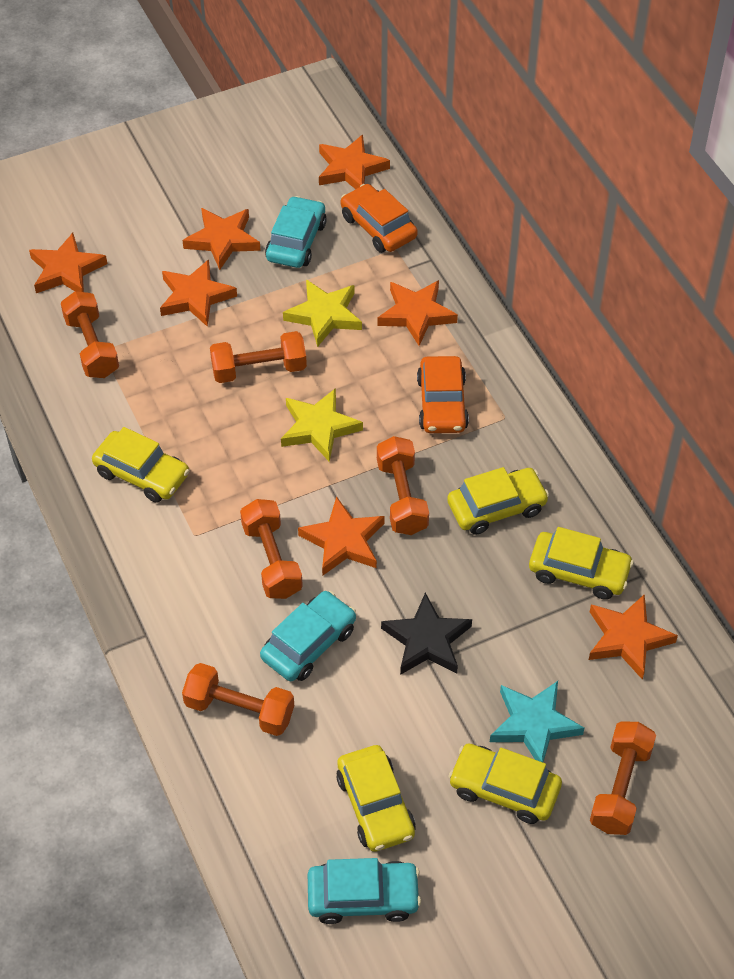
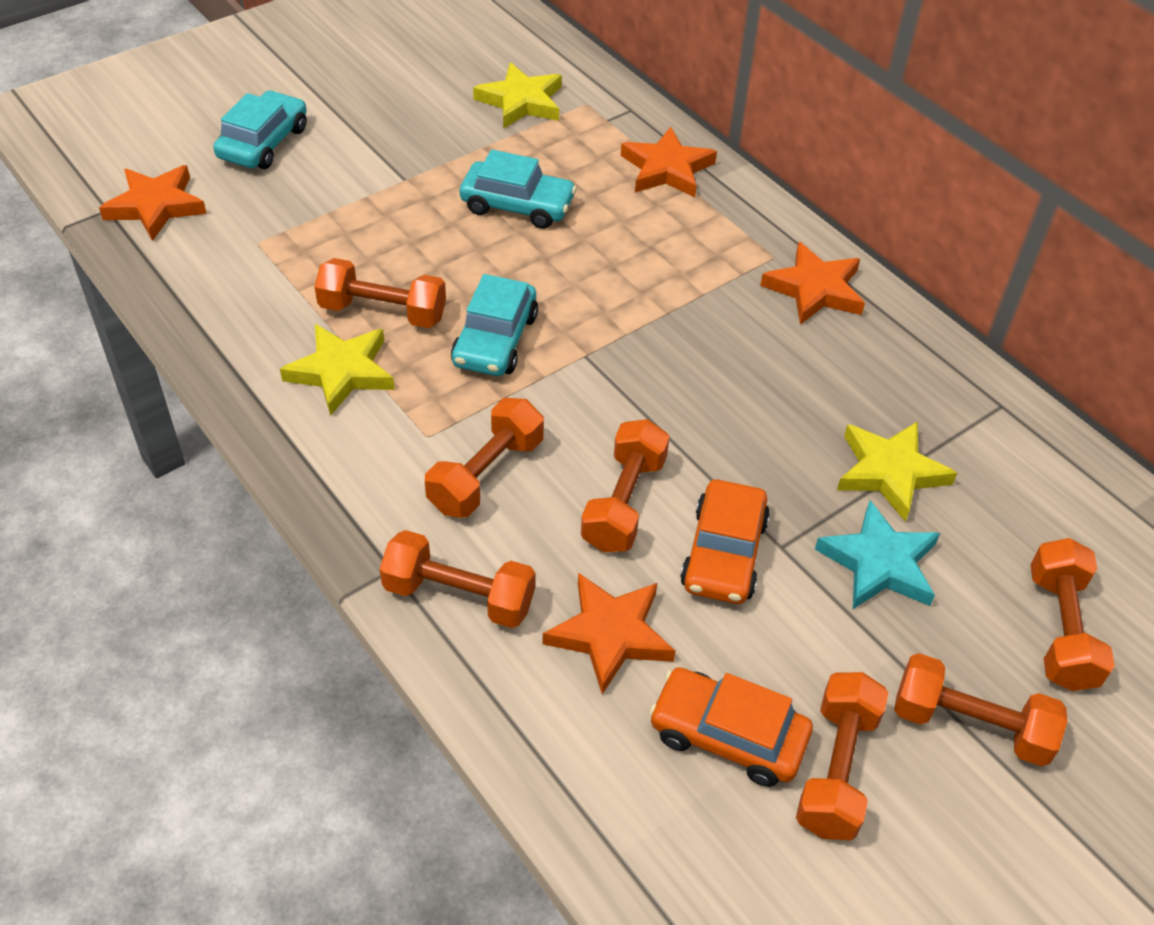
black star: [381,593,472,675] = 1 -> none = 0
orange dumbbell: [61,291,119,378] [182,663,294,736] [210,331,307,383] [240,499,303,599] [377,436,429,535] [590,722,656,835] = 6 -> [314,258,446,328] [380,530,535,628] [425,398,544,518] [581,419,670,553] [796,672,889,840] [894,653,1067,766] [1030,538,1115,691] = 7
orange star: [29,233,107,293] [160,259,237,327] [182,208,261,270] [298,496,385,576] [319,134,390,189] [377,280,458,346] [589,594,678,680] = 7 -> [99,165,207,241] [543,573,675,694] [621,127,717,198] [760,242,865,325] = 4
yellow car: [92,427,190,503] [336,745,416,852] [447,467,549,535] [448,744,562,824] [529,527,634,600] = 5 -> none = 0
yellow star: [281,388,363,462] [283,280,362,347] = 2 -> [280,324,395,416] [473,63,562,129] [837,421,957,522] = 3

